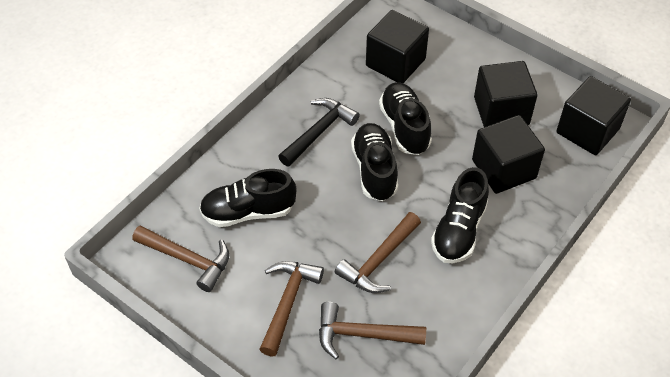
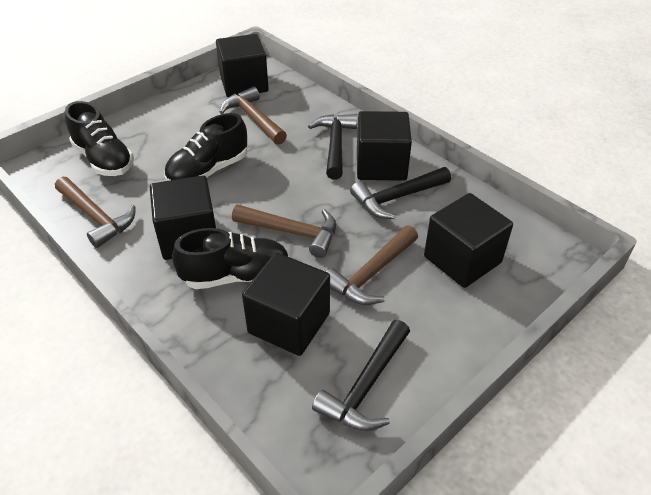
black cube: [366,10,429,83] [472,115,545,194] [474,61,537,127] [557,76,631,155] = 4 -> [150,175,216,260] [216,34,269,97] [242,253,330,356] [357,111,412,181] [424,193,513,288] = 5
black hammer: [278,98,360,167] = 1 -> [308,114,357,179] [312,320,410,431] [350,167,451,219] = 3
black shoe: [199,169,296,227] [351,123,398,201] [379,82,432,155] [431,167,489,263] = 4 -> [65,101,134,176] [164,113,247,181] [172,228,289,289] = 3

